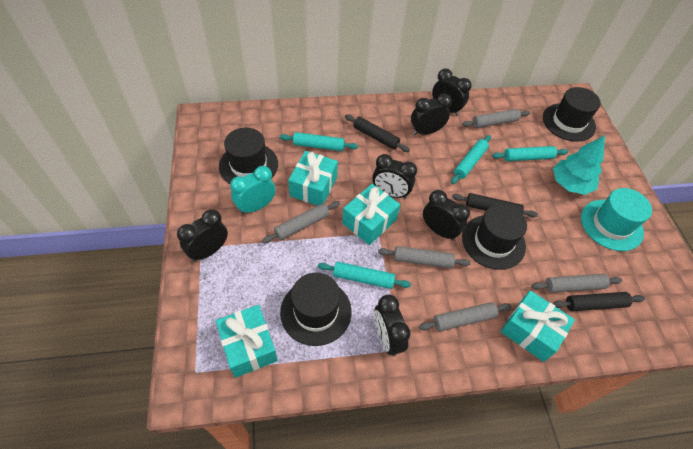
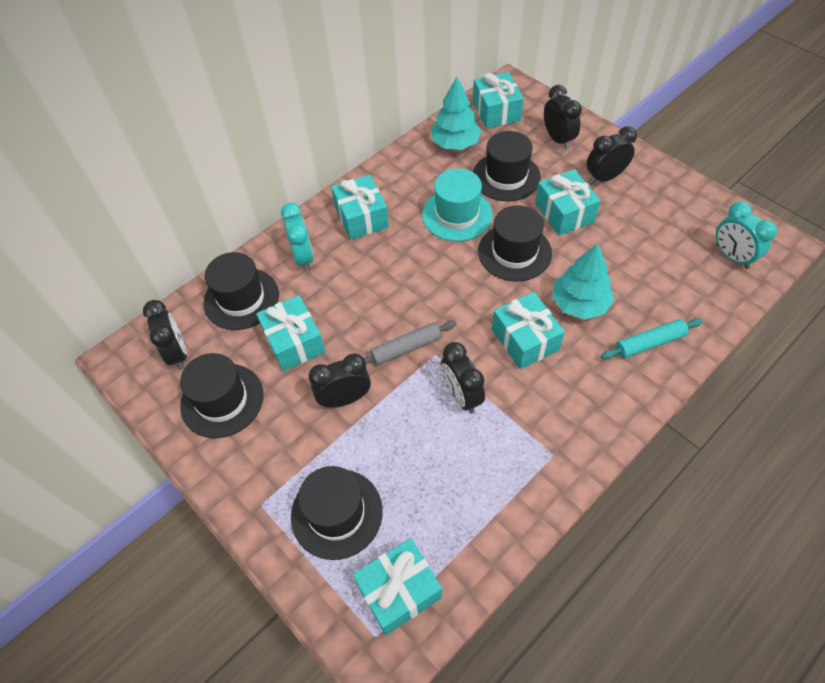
black clock: [177,209,228,262] [372,154,417,199] [374,295,410,356] [411,94,452,135] [423,190,470,241] [432,68,472,116] = 6 -> [143,300,187,370] [308,353,371,408] [441,342,485,413] [544,85,582,150] [586,126,637,184] = 5
black hat: [219,128,278,184] [280,273,352,346] [462,204,527,270] [543,87,601,142] = 4 -> [180,353,264,438] [203,252,279,330] [291,466,383,560] [473,131,541,201] [478,205,552,281] = 5
black rolling pin: [345,114,410,152] [452,193,538,218] [552,292,645,311] = 3 -> none = 0
grey rolling pin: [262,201,340,243] [378,246,471,268] [419,302,512,331] [462,109,530,128] [531,274,622,293] = 5 -> [364,320,456,366] = 1
turquoise clock: [230,166,276,214] = 1 -> [281,203,314,271] [716,201,777,269] = 2
turquoise gift: [216,305,278,378] [288,151,338,206] [342,184,400,245] [501,290,575,362] = 4 -> [256,295,325,371] [331,175,389,240] [353,538,442,635] [473,72,524,129] [492,292,565,369] [535,169,601,236] = 6
turquoise rolling pin: [280,132,358,151] [318,262,411,289] [451,135,491,184] [492,146,568,161] = 4 -> [601,318,702,359] = 1
turquoise tree: [553,135,605,195] = 1 -> [431,77,482,150] [552,243,614,320] = 2

